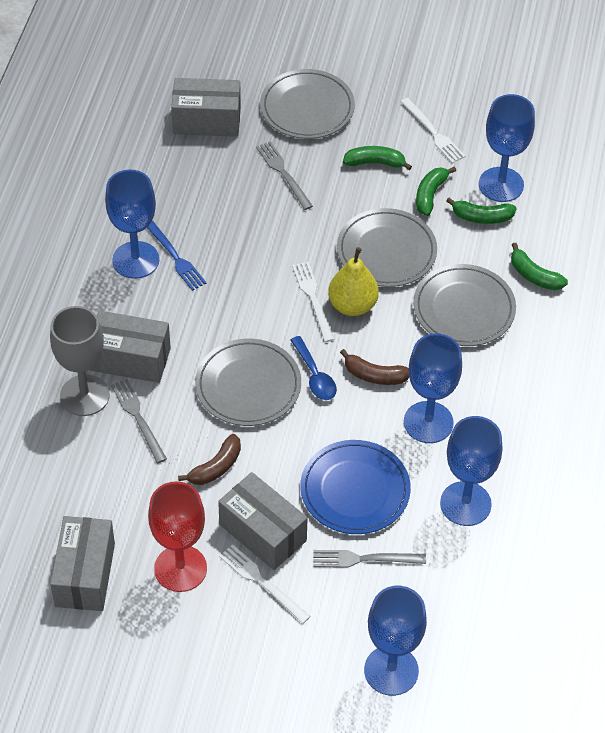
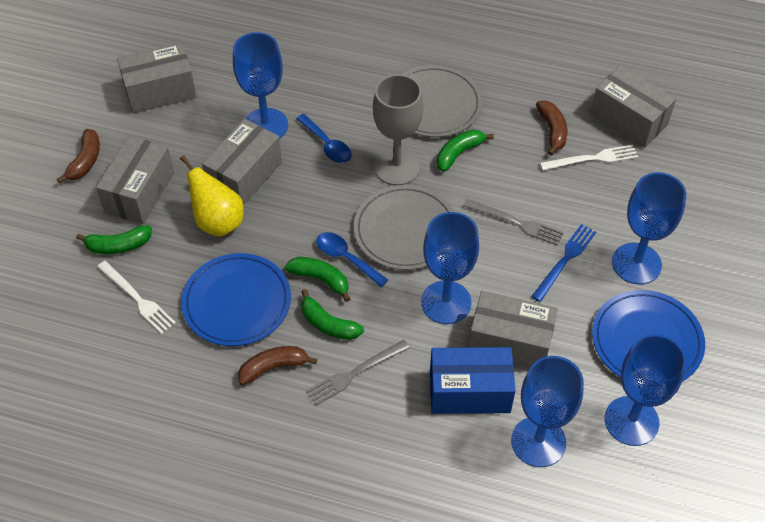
blue box: none = 0 -> [430,347,516,414] = 1
blue plate: [300,440,411,534] = 1 -> [181,253,291,346] [592,290,705,381] = 2
blue spoon: [291,336,337,400] = 1 -> [296,114,352,163] [316,232,388,287] = 2
brown banana: [178,434,241,485] [340,349,409,385] = 2 -> [57,129,100,183] [238,346,317,385] [536,101,568,156] = 3
grey box: [50,516,115,611] [90,310,171,383] [171,78,241,137] [218,472,308,570] = 4 -> [96,136,174,224] [117,43,197,113] [202,119,282,205] [469,291,558,368] [590,66,676,148] = 5
grey fork: [111,379,167,463] [256,141,313,210] [314,550,426,568] = 3 -> [306,340,410,405] [463,199,564,246] = 2
grey plate: [195,339,301,426] [260,69,355,139] [337,208,437,287] [413,264,516,346] = 4 -> [354,185,454,270] [402,65,482,137] = 2
red goblet: [148,481,207,592] = 1 -> none = 0
white fork: [219,544,311,624] [292,262,335,342] [401,98,465,163] = 3 -> [97,261,176,334] [540,144,638,171] = 2

